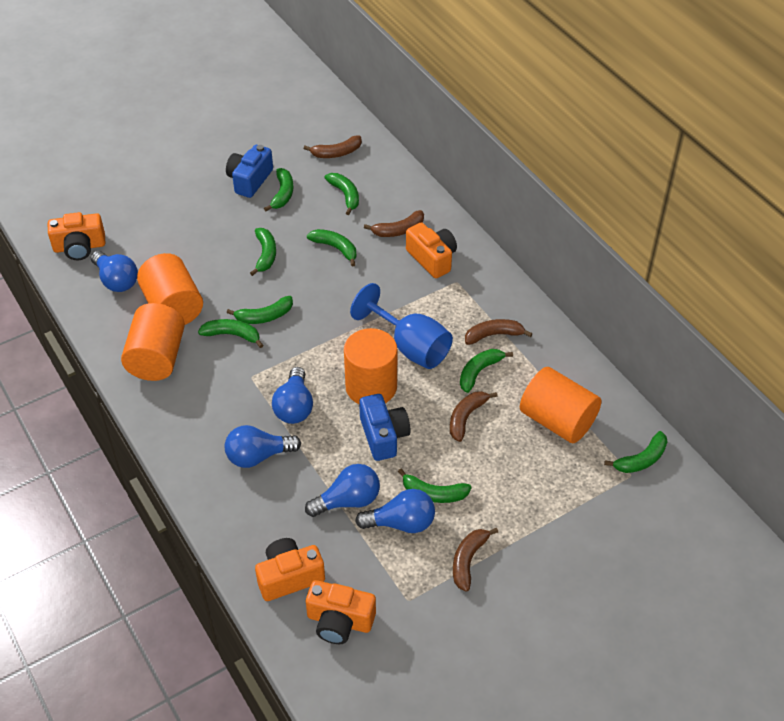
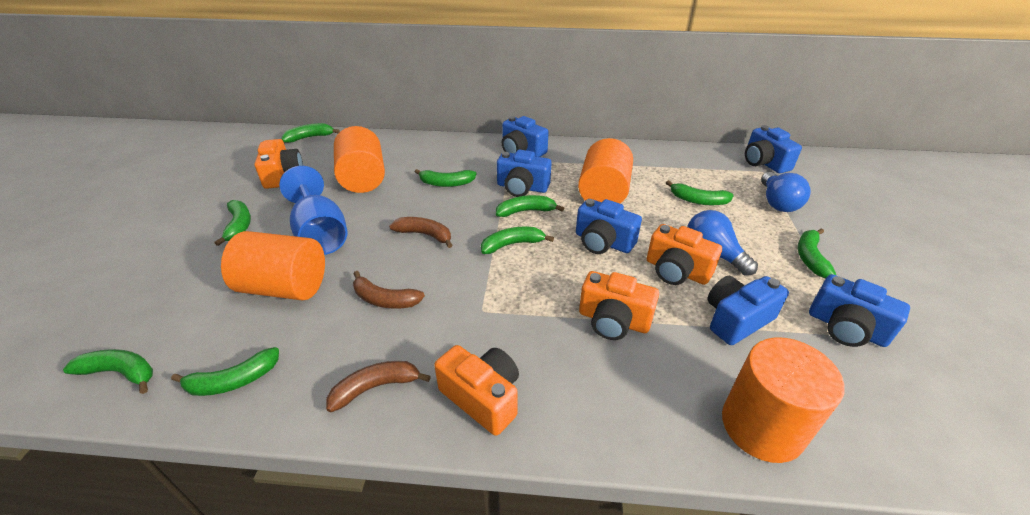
blue camera: [226,145,273,198] [359,394,411,461] = 2 -> [497,150,551,197] [502,116,549,157] [576,199,642,254] [707,276,789,345] [745,125,802,173] [809,274,910,347] = 6
blue light bulb: [91,251,138,292] [225,425,301,468] [272,367,313,424] [305,464,380,517] [355,489,435,533] = 5 -> [687,210,758,276] [761,172,811,212] = 2
brown banana: [304,136,362,158] [364,210,424,237] [450,391,498,442] [453,528,498,592] [465,319,533,345] = 5 -> [326,361,431,412] [353,271,425,309] [389,217,453,248] = 3

